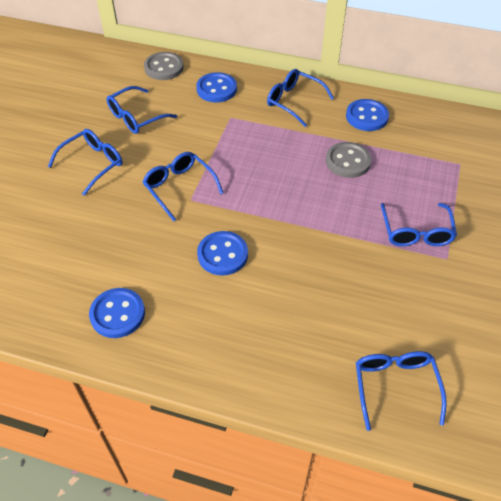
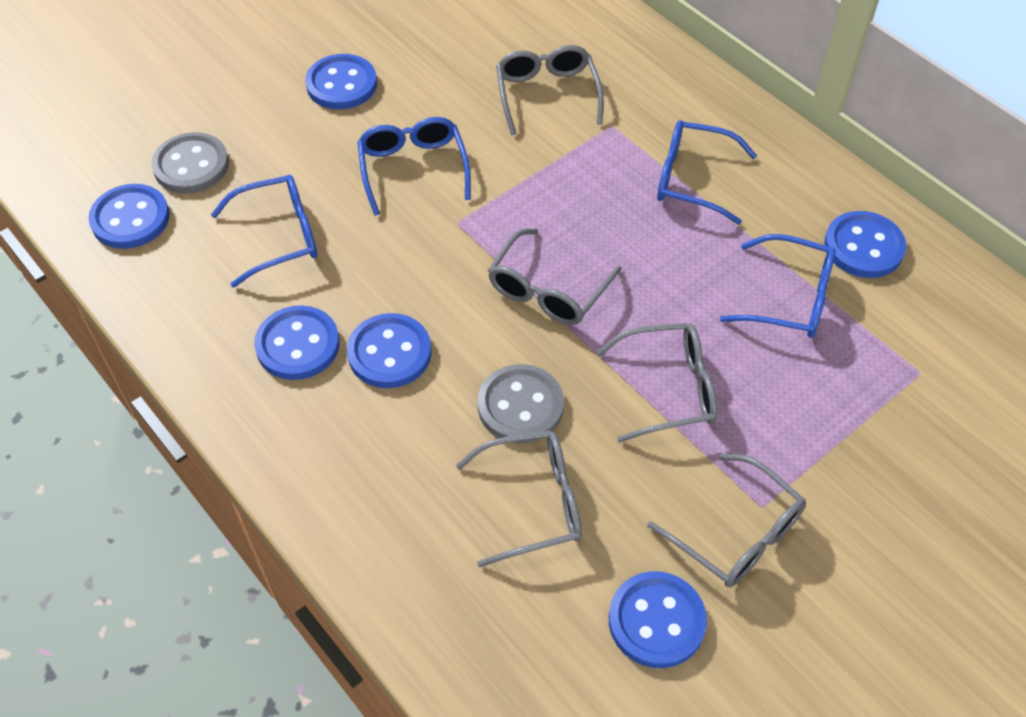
blue button: [89,288,145,338] [196,72,237,102] [197,231,248,275] [346,99,389,131] = 4 -> [88,184,170,249] [254,305,340,380] [305,54,377,110] [347,313,432,388] [609,571,707,668] [824,211,906,278] = 6
blue glasses: [48,129,122,196] [106,86,177,134] [143,152,223,221] [267,69,334,127] [356,351,447,431] [381,203,457,246] = 6 -> [211,175,317,287] [357,117,471,216] [657,120,757,225] [720,234,835,338] = 4
grey glasses: none = 0 -> [456,431,582,567] [488,228,622,325] [496,45,604,135] [596,323,717,443] [647,453,806,587] = 5

